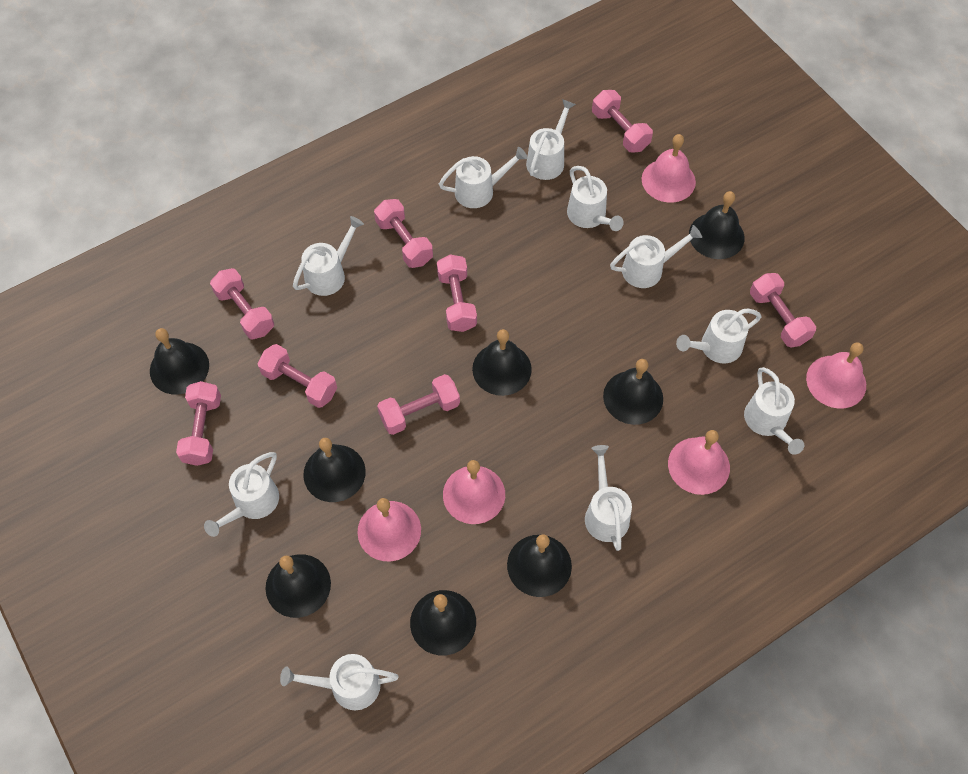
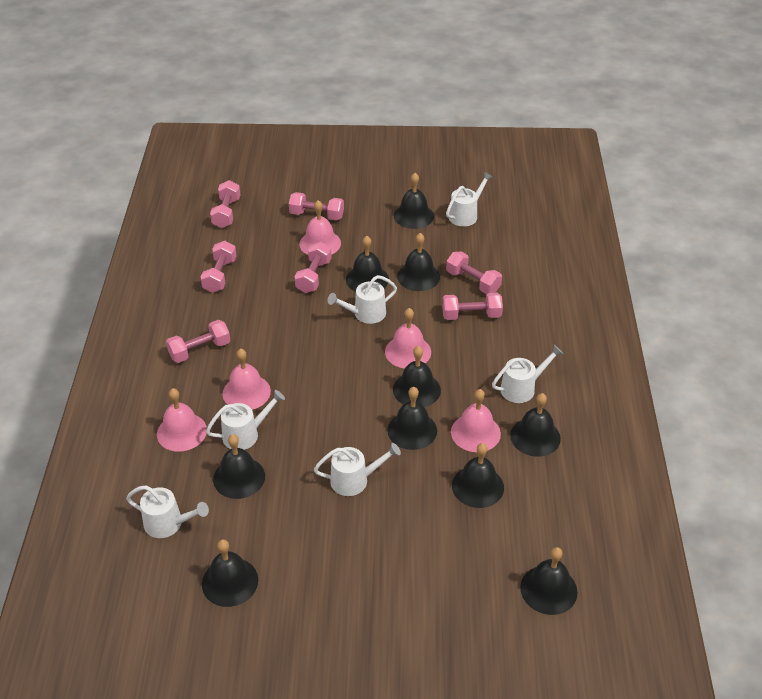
black bell: [150,328,209,395] [266,554,331,618] [303,438,366,502] [410,590,476,656] [472,329,532,396] [507,534,572,597] [603,359,663,425] [689,191,745,259] = 8 -> [202,539,258,607] [213,434,265,499] [346,236,389,292] [387,387,437,450] [393,346,441,407] [394,173,434,229] [397,233,440,291] [452,443,504,508] [510,393,561,457] [520,547,578,615] = 10
pink dumbbell: [176,381,221,466] [210,268,274,339] [258,344,337,408] [374,199,433,268] [377,374,460,435] [437,255,477,332] [592,90,653,153] [750,273,816,347] = 8 -> [166,320,231,363] [200,241,237,293] [210,180,240,228] [289,192,344,221] [295,242,332,293] [442,293,503,320] [446,251,502,294] = 7
white watering can: [204,452,279,537] [280,654,399,710] [293,216,364,296] [439,147,528,208] [526,99,576,180] [567,166,624,231] [585,445,632,551] [610,225,702,288] [676,308,762,364] [744,367,804,455] = 10 -> [126,485,209,538] [206,390,285,450] [314,443,401,496] [328,275,397,324] [446,172,493,227] [492,345,563,403] = 6

